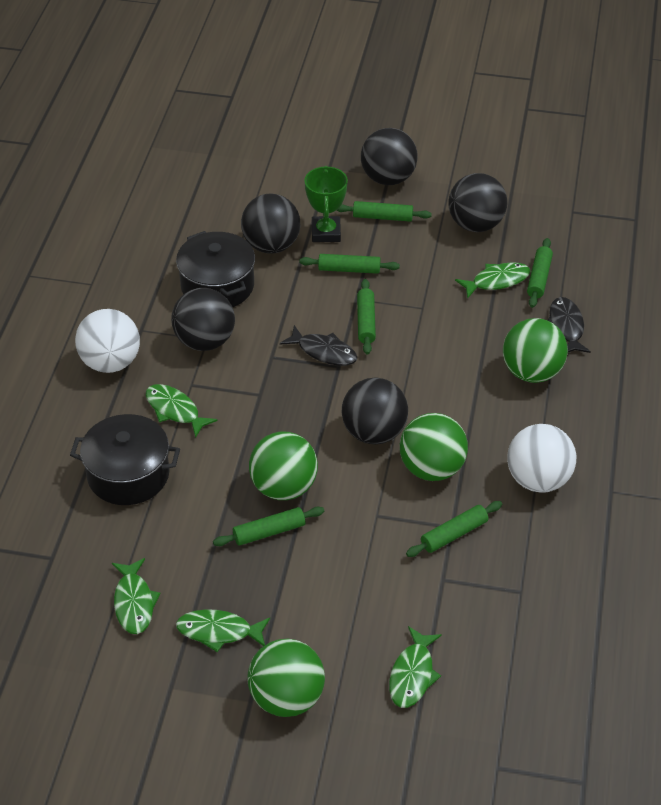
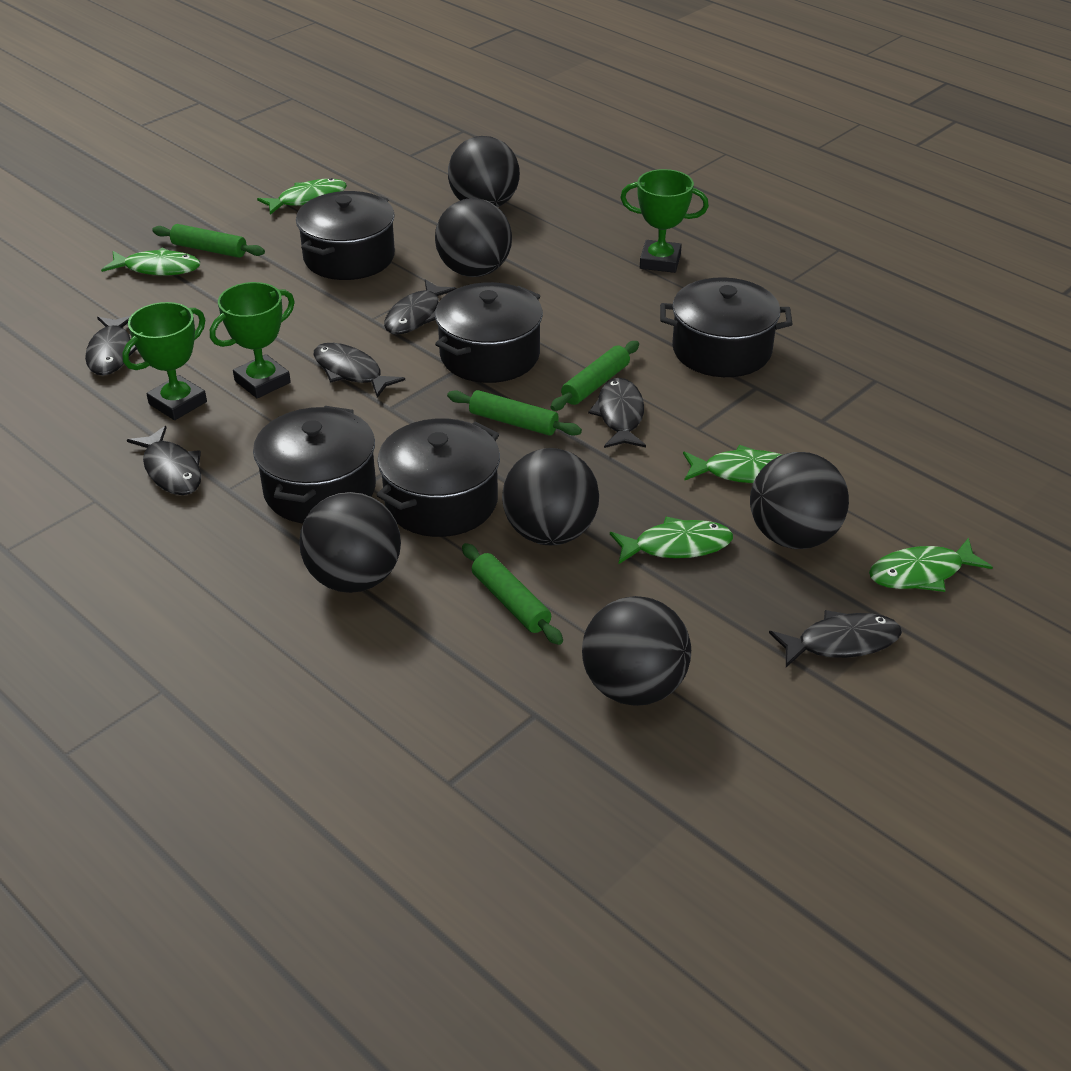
black ball: [171,288,235,351] [241,194,300,254] [342,378,408,445] [361,128,418,185] [448,173,507,232] = 5 -> [299,492,401,593] [435,198,512,277] [448,136,520,207] [502,448,599,545] [582,596,691,706] [750,452,849,549] = 6
black fish: [280,325,357,366] [547,297,591,353] = 2 -> [85,316,137,375] [127,426,201,495] [314,343,405,398] [384,279,457,334] [588,378,646,448] [769,610,902,667] = 6
black pot: [70,414,180,505] [176,231,255,307] = 2 -> [253,406,376,523] [296,191,395,280] [377,418,500,537] [435,282,543,383] [660,277,792,377] = 5
green ball: [247,639,325,717] [249,431,318,500] [400,413,468,481] [503,318,568,383] = 4 -> none = 0
green rolling pin: [213,507,324,546] [299,254,400,274] [336,201,432,222] [357,279,376,354] [406,501,502,557] [527,238,553,308] = 6 -> [152,224,265,258] [447,390,582,436] [462,543,563,645] [550,341,639,411] = 4
green trophy: [304,166,348,242] = 1 -> [122,302,207,420] [210,282,295,398] [620,169,709,273] = 3
white ball: [75,309,140,373] [507,424,576,493] = 2 -> none = 0

